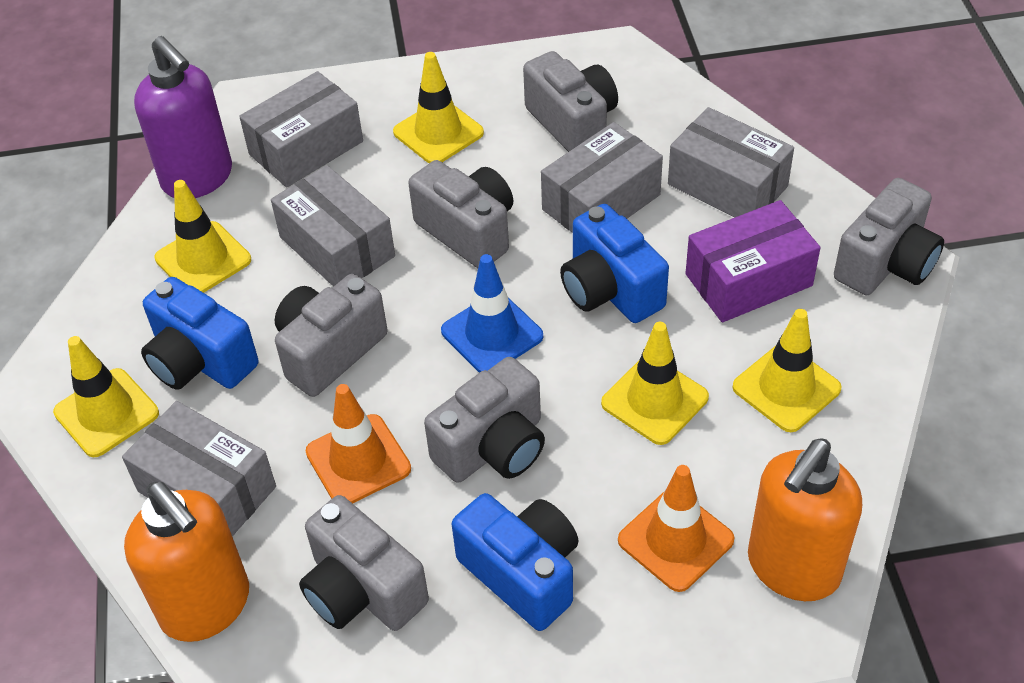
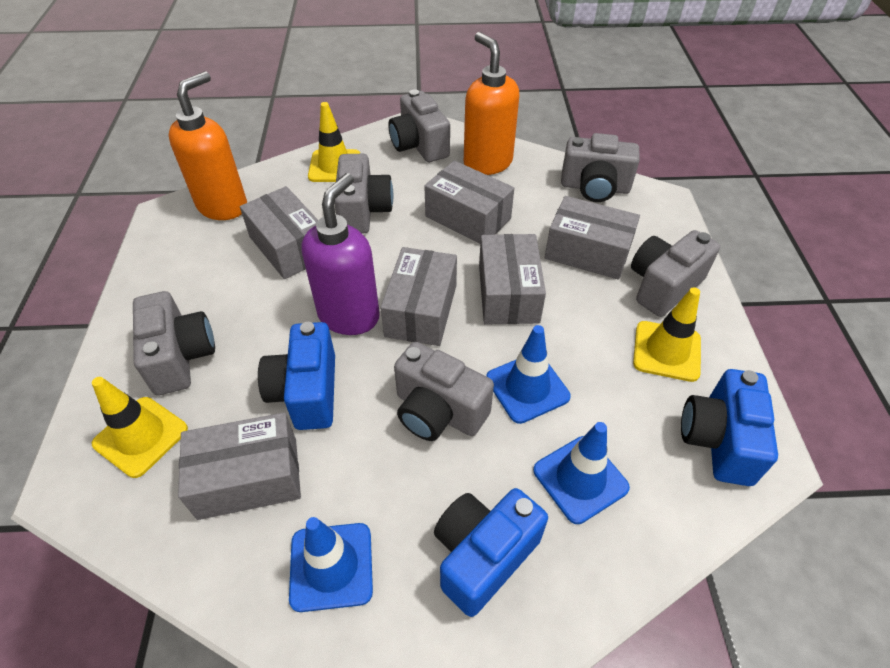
blue traffic cone: [441,254,543,373] = 1 -> [289,517,373,612] [486,325,571,424] [533,422,630,524] = 3
grey box: [122,401,276,536] [239,71,363,187] [271,165,395,287] [541,122,663,233] [668,107,794,217] = 5 -> [178,413,301,520] [240,186,318,279] [380,247,457,346] [424,161,514,243] [479,234,546,325] [545,196,640,280] = 6
orange traffic cone: [306,384,411,504] [618,465,735,592] = 2 -> none = 0
purple box: [685,200,820,322] = 1 -> none = 0
yellow traffic cone: [53,336,159,457] [155,180,251,293] [393,52,484,163] [601,322,709,445] [732,309,842,432] = 5 -> [92,377,188,478] [308,102,360,182] [633,287,701,382] = 3

